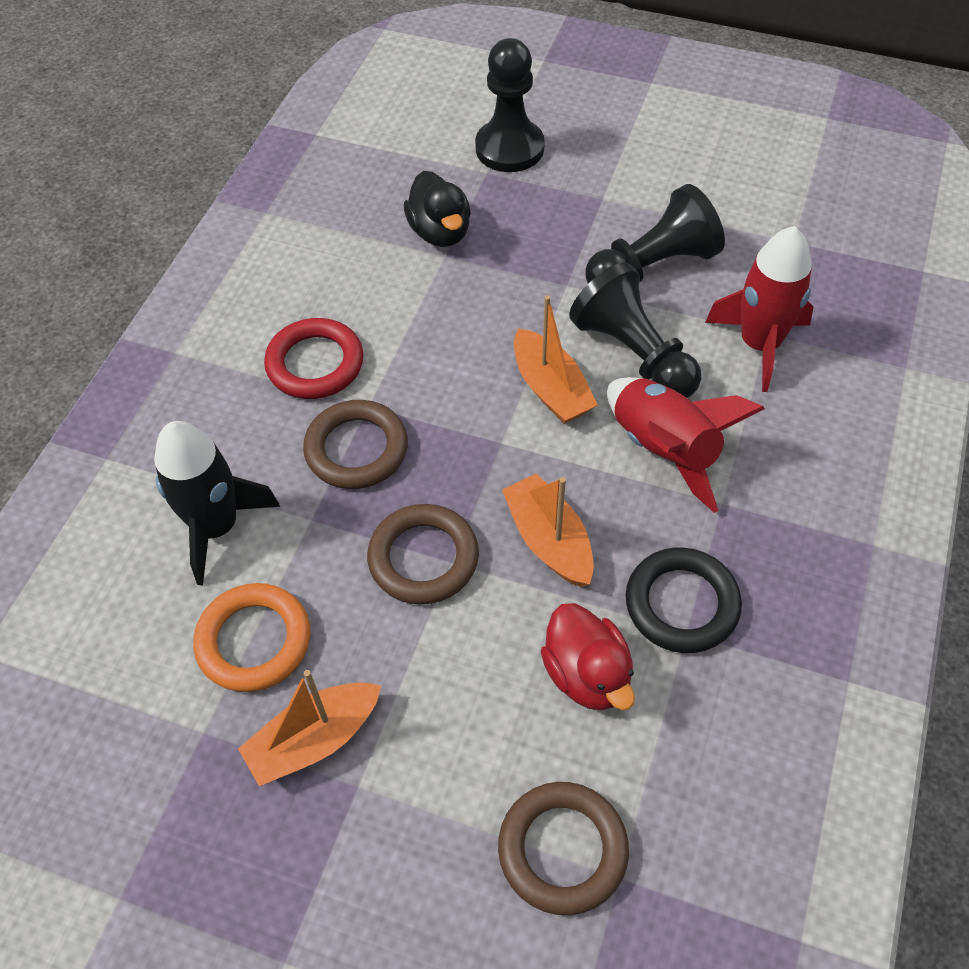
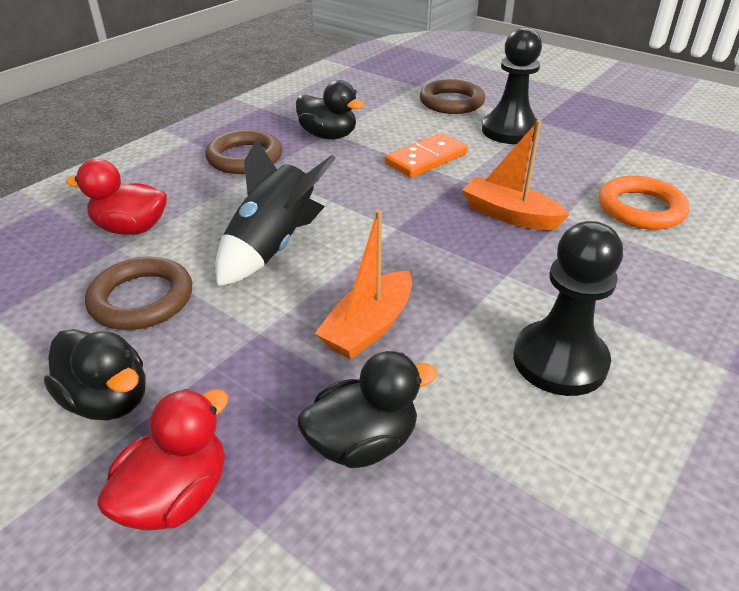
black duck: [404,171,471,247] = 1 -> [44,329,145,420] [296,80,365,139] [297,351,437,468] = 3
black pawn: [475,38,545,172] [569,262,701,398] [586,184,725,283] = 3 -> [482,27,542,144] [513,221,623,396] = 2
black ring: [626,547,742,653] = 1 -> none = 0
orange boat: [238,670,381,786] [502,473,594,587] [514,295,598,424] = 3 -> [315,210,412,359] [462,120,570,230] = 2
orange domino: none = 0 -> [385,133,468,178] = 1
red duck: [541,603,635,710] = 1 -> [66,159,167,235] [97,389,229,530] = 2
red ring: [264,318,364,399] = 1 -> none = 0
red rocket: [607,377,765,513] [705,226,813,392] = 2 -> none = 0

